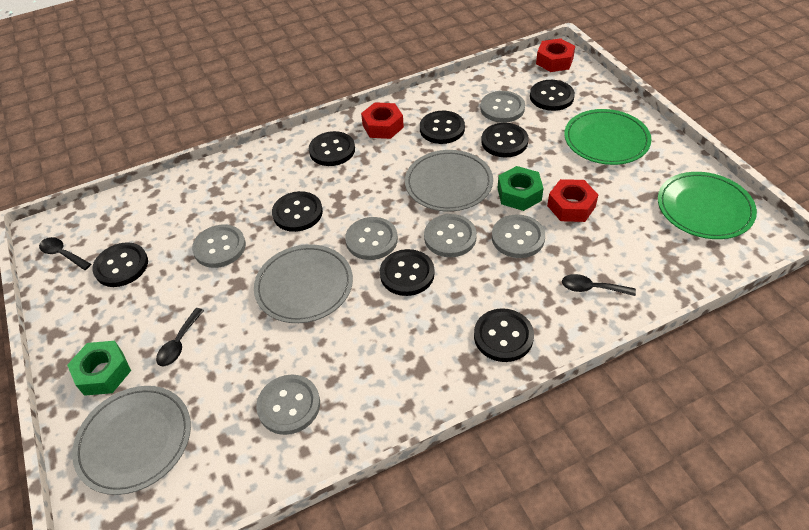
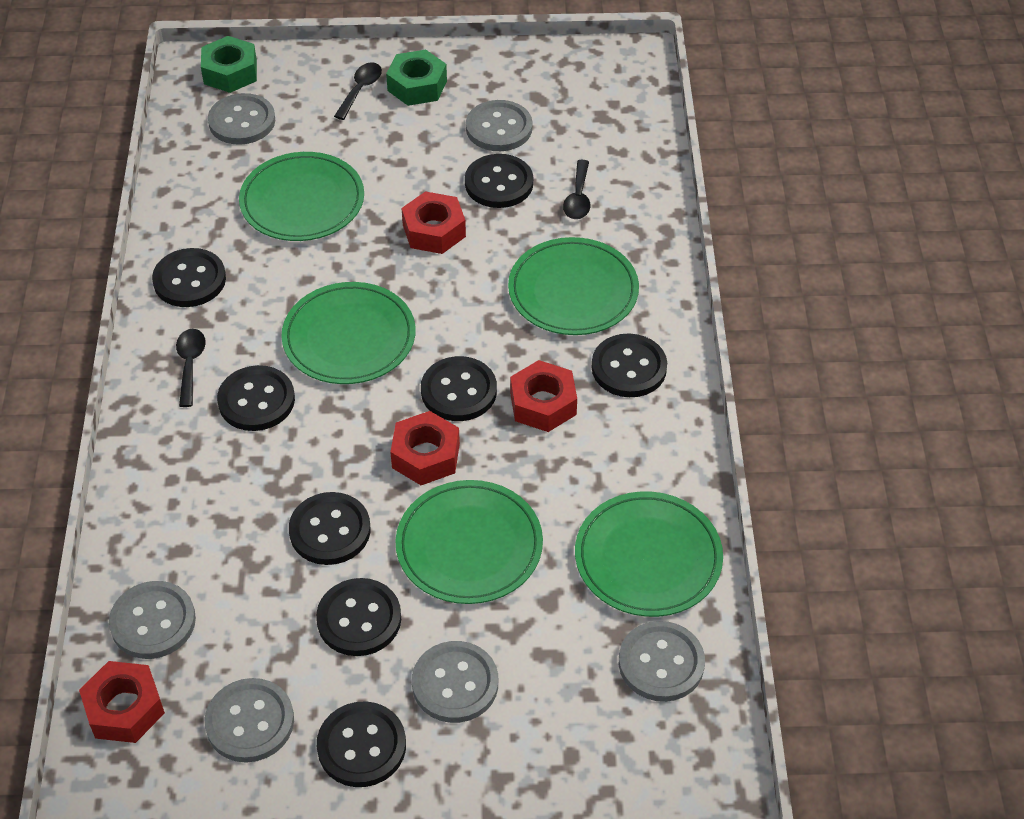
green plate: [564,109,651,165] [658,172,757,239] = 2 -> [239,152,364,241] [281,282,416,384] [395,480,543,604] [508,237,639,335] [575,491,723,617] = 5
grey plate: [72,386,191,495] [254,244,353,323] [405,150,493,212] = 3 -> none = 0
red nut: [361,102,404,139] [536,38,575,72] [547,179,598,222] = 3 -> [79,661,165,743] [390,411,460,485] [402,191,466,254] [510,360,577,432] = 4

